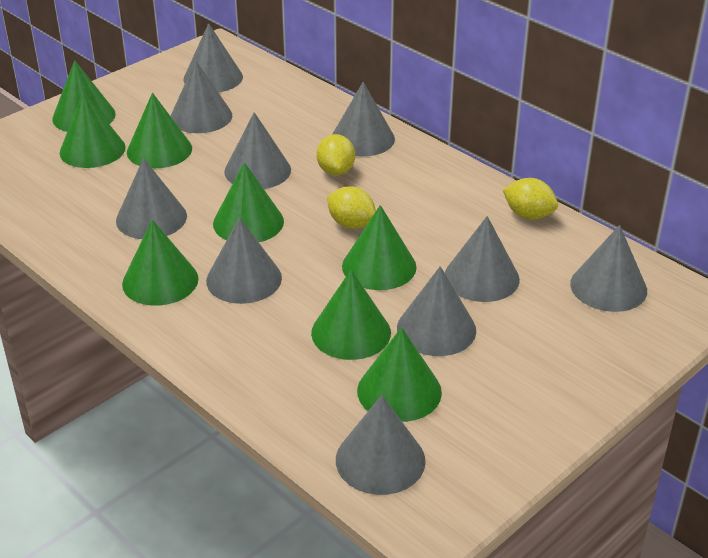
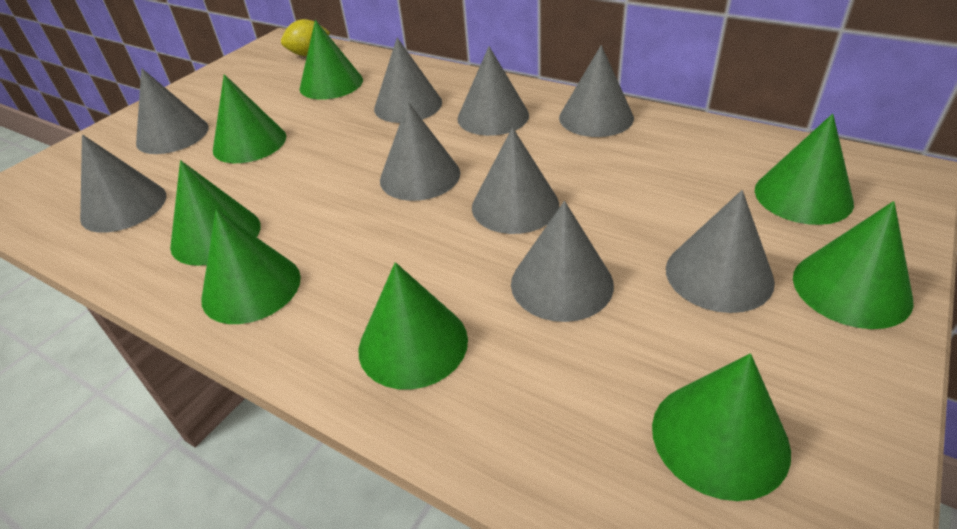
grey cone: [116,158,187,239] [171,61,232,133] [183,23,243,92] [206,217,282,304] [224,112,291,189] [332,82,395,156] [336,395,426,495] [397,266,476,356] [445,216,520,302] [570,225,647,312] = 10 -> [80,135,166,233] [136,68,209,154] [374,38,442,123] [380,102,460,201] [457,46,529,136] [472,127,559,234] [511,201,614,322] [559,45,634,137] [666,190,775,313] = 9
yellow lemon: [316,134,355,176] [327,186,376,229] [503,178,558,220] = 3 -> [281,19,330,56] = 1

